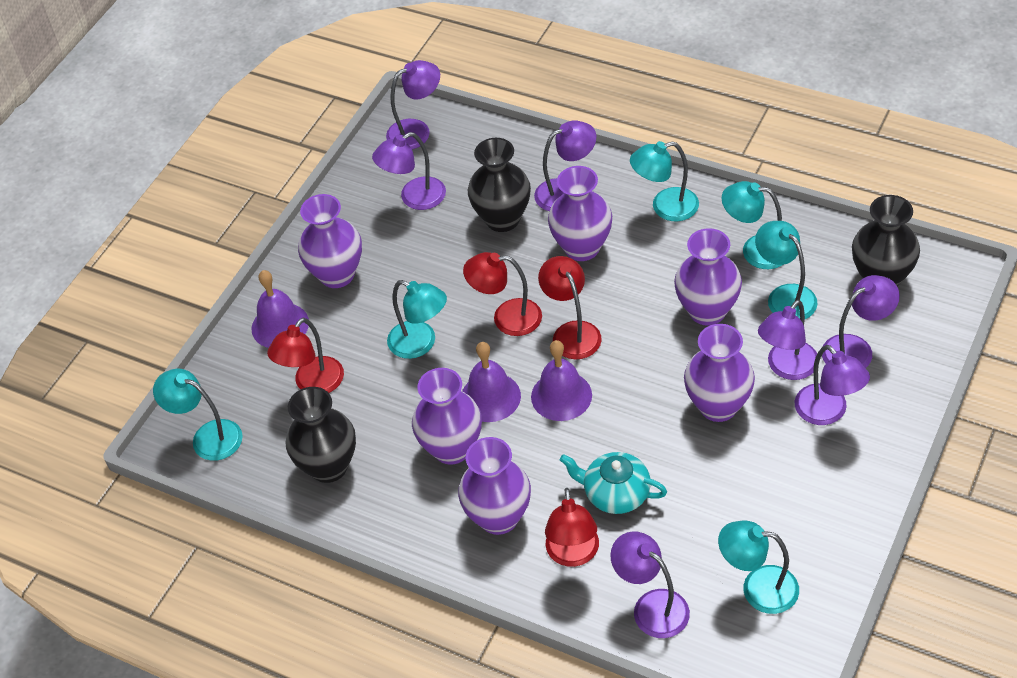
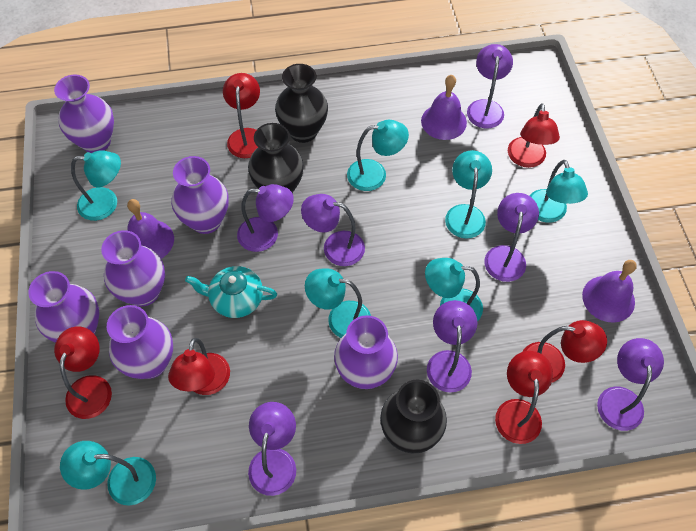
red lamp: [267,318,344,393] [463,252,542,336] [538,256,602,359] [545,488,599,567] = 4 -> [54,327,112,419] [168,338,230,395] [223,73,260,158] [495,351,553,444] [508,103,560,168] [523,320,607,382] = 6
turquoise lamp: [153,369,243,461] [387,280,447,359] [630,141,699,221] [718,520,799,614] [721,181,782,269] [755,221,817,319] = 6 -> [60,441,156,506] [71,150,121,221] [305,268,371,338] [347,120,409,191] [425,258,483,321] [445,150,492,238] [529,160,588,223] = 7

